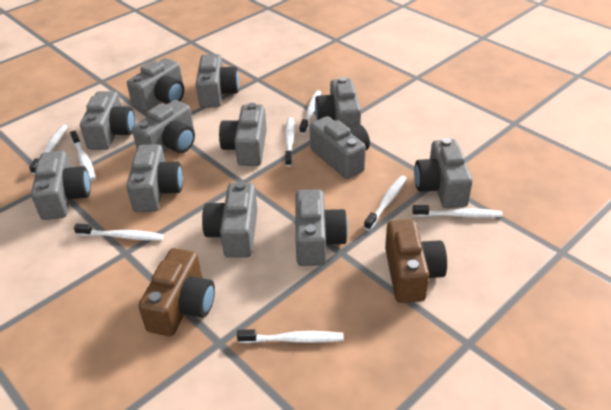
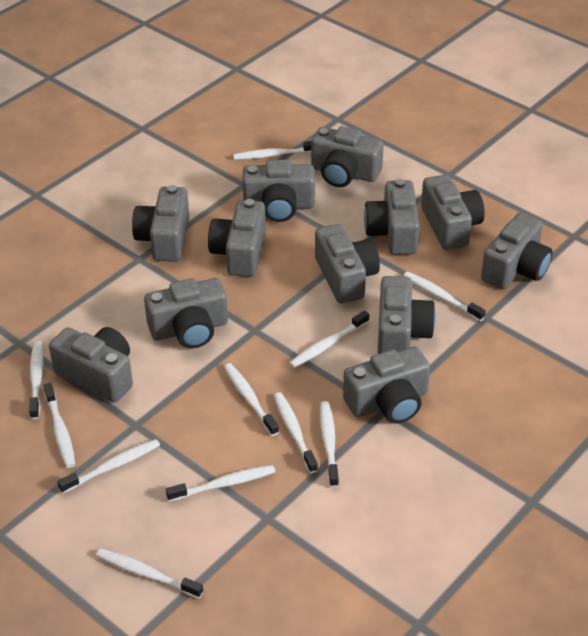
brown camera: [138,248,215,336] [385,220,447,303] = 2 -> none = 0
white toothbrush: [29,125,68,175] [70,131,96,181] [74,224,164,241] [237,329,343,343] [285,117,295,167] [299,90,321,134] [364,176,407,231] [412,205,503,218] = 8 -> [29,341,43,419] [44,382,75,468] [57,439,160,493] [96,549,203,598] [166,465,275,502] [224,363,279,436] [233,141,311,160] [274,392,318,473] [289,311,369,368] [320,401,339,488] [403,272,486,321] = 11

